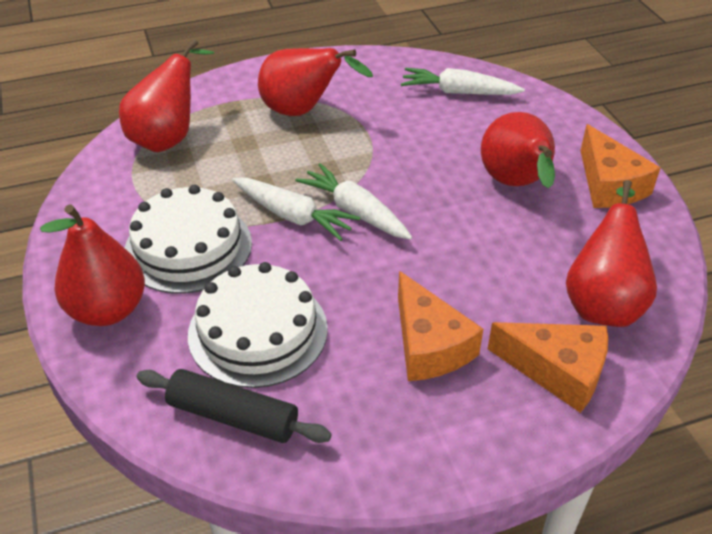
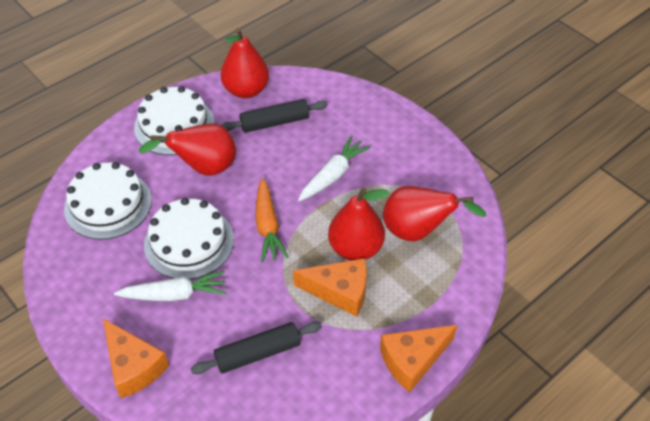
black rolling pin: [137,369,332,443] = 1 -> [191,322,322,374] [221,99,328,133] = 2
orange carrot: none = 0 -> [255,178,289,262] = 1
red pear: [40,205,145,326] [119,39,214,152] [258,48,373,116] [481,112,555,188] [566,180,657,327] = 5 -> [138,123,236,176] [221,28,269,98] [328,188,389,260] [383,186,487,242] = 4
white cake: [125,185,252,294] [188,262,328,388] = 2 -> [64,162,152,240] [134,86,214,155] [144,198,234,280] = 3
white carrot: [232,178,360,241] [295,163,412,240] [401,68,525,95] = 3 -> [114,271,226,301] [298,136,371,201] = 2

